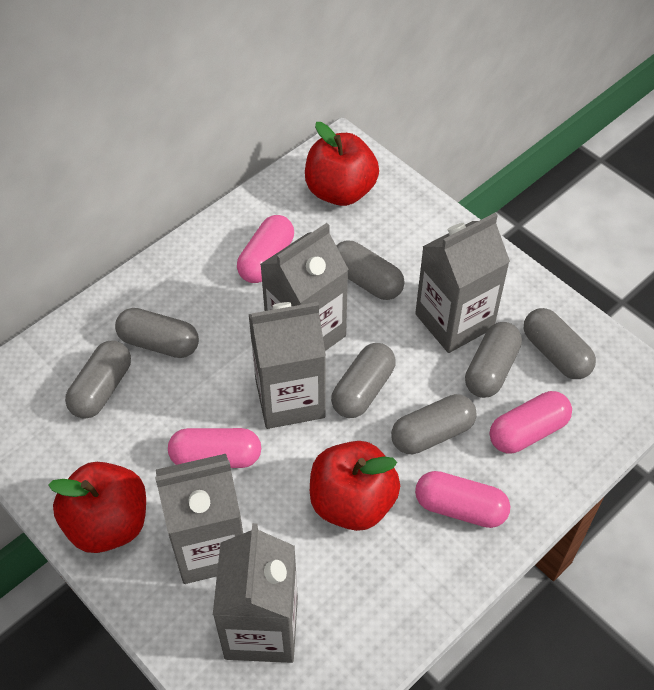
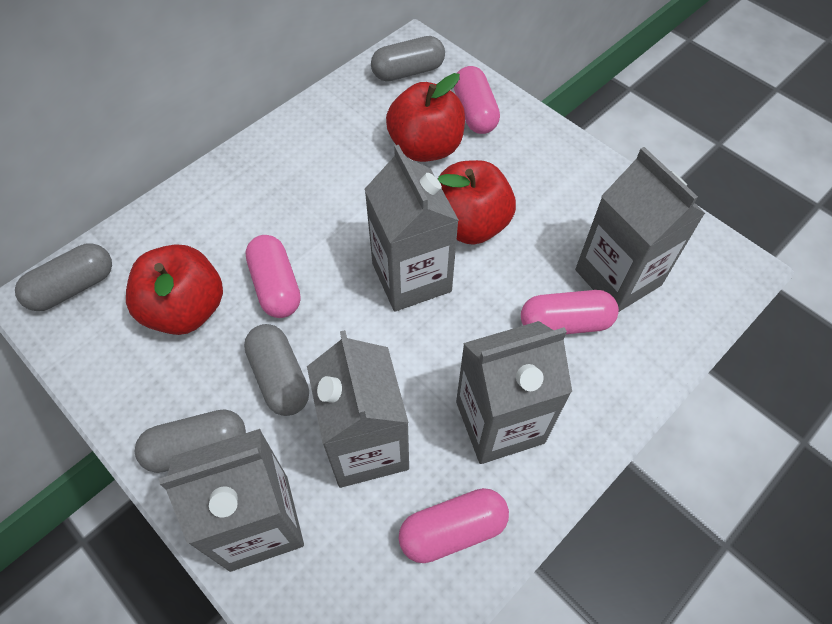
grey capsule: [65,340,131,419] [115,308,199,358] [331,343,396,418] [336,240,405,300] [391,394,477,454] [465,322,522,398] [524,308,596,379] = 7 -> [15,243,112,311] [135,409,246,473] [244,324,309,416] [371,36,445,81] = 4

